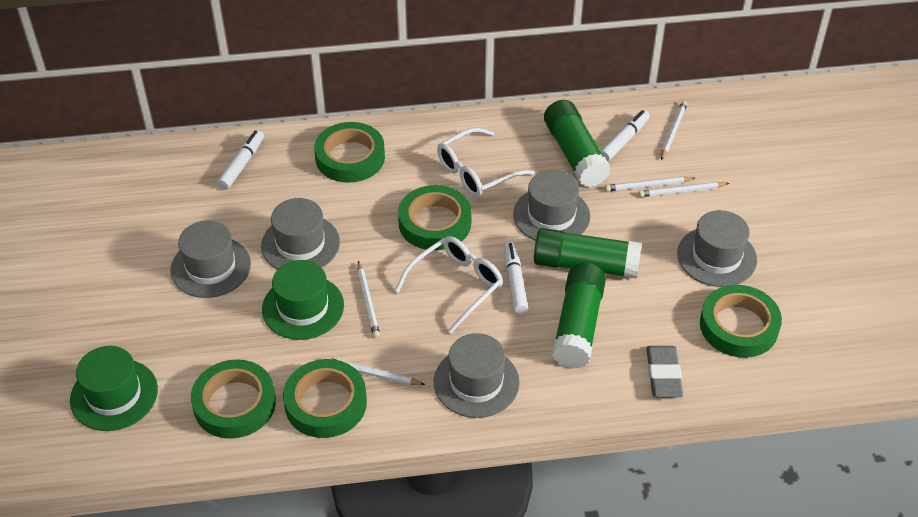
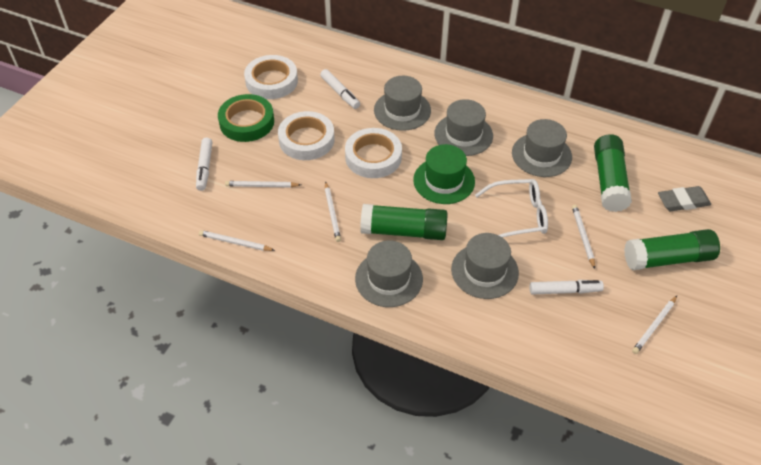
green hat: [70,346,158,431] [262,260,344,340] = 2 -> [413,144,475,204] = 1
green tape: [191,359,276,439] [283,359,367,438] [314,122,385,183] [398,185,472,250] [700,285,782,358] = 5 -> [218,94,274,142] = 1
white glasses: [395,236,503,333] [437,127,535,197] = 2 -> [475,179,548,238] = 1
white tape: none = 0 -> [244,55,298,99] [278,111,335,160] [345,128,402,178] = 3

